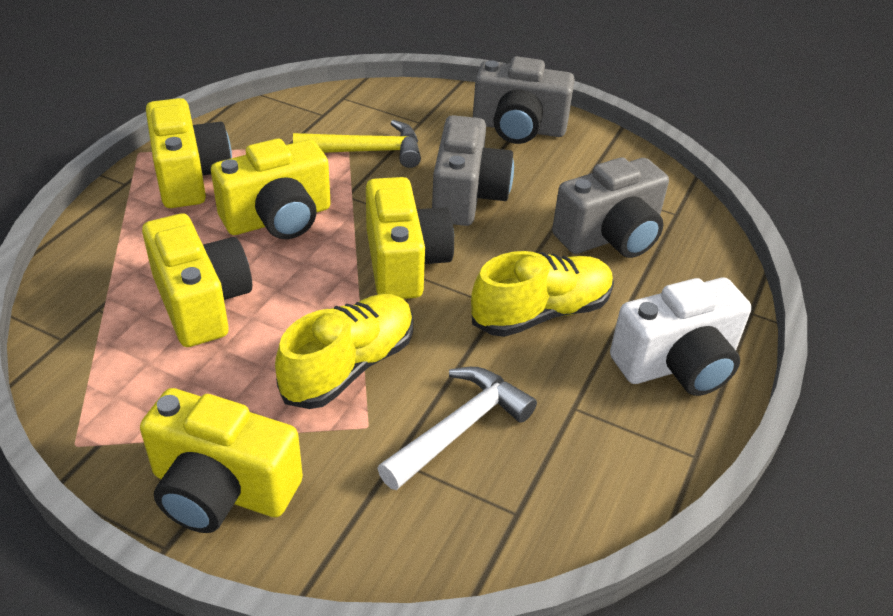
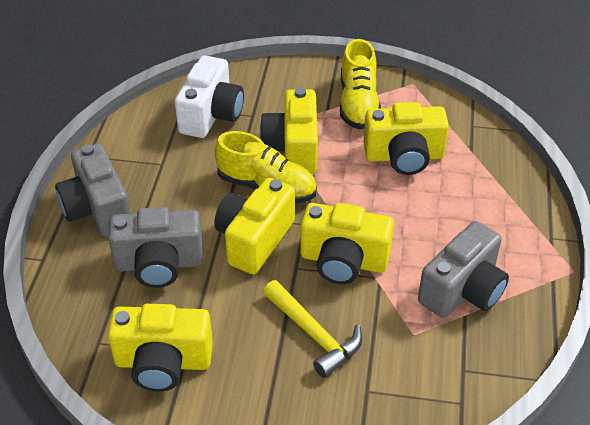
white hammer: [377,367,537,490] = 1 -> none = 0

